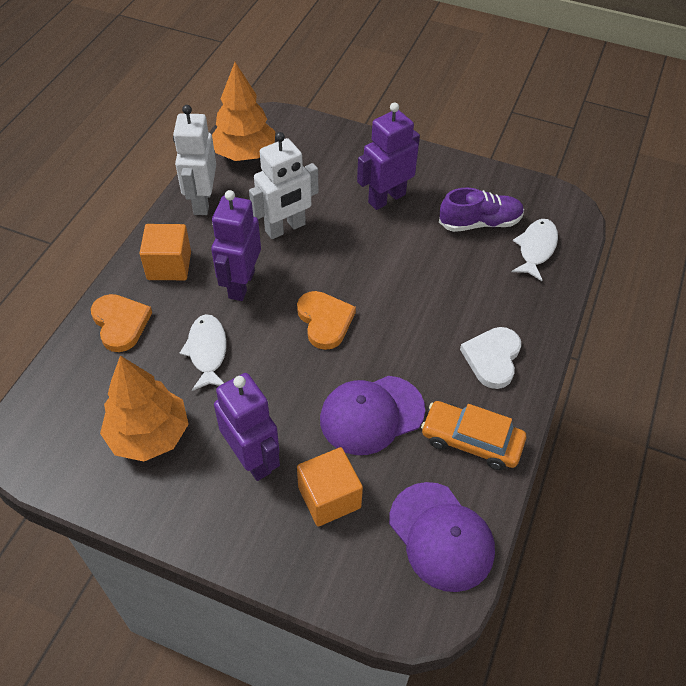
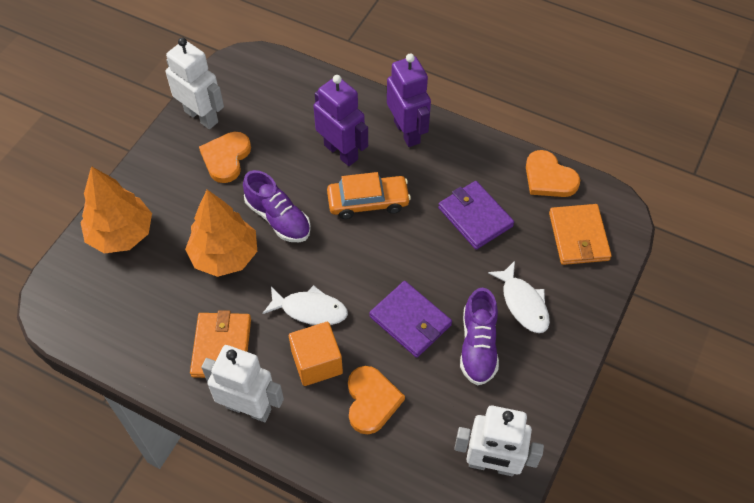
orange cube: [139,224,191,280] [297,447,363,526] = 2 -> [289,322,343,386] = 1
orange heart: [91,294,152,352] [297,291,356,350] = 2 -> [199,132,251,183] [348,366,405,434] [526,150,580,197] = 3
orange wallet: none = 0 -> [190,310,251,378] [549,204,612,265] = 2
purple cap: [320,376,425,455] [389,482,495,592] = 2 -> none = 0
purple robot: [211,190,261,301] [214,373,280,481] [357,102,420,210] = 3 -> [313,75,368,166] [387,54,431,147] = 2
purple shoe: [439,187,524,232] = 1 -> [243,170,311,242] [460,288,499,386] = 2
purple wallet: none = 0 -> [369,281,452,358] [438,181,514,250] = 2
white heart: [460,327,521,389] = 1 -> none = 0
white robot: [173,105,216,215] [249,132,318,239] = 2 -> [166,37,224,129] [201,345,284,422] [454,406,544,476] = 3

